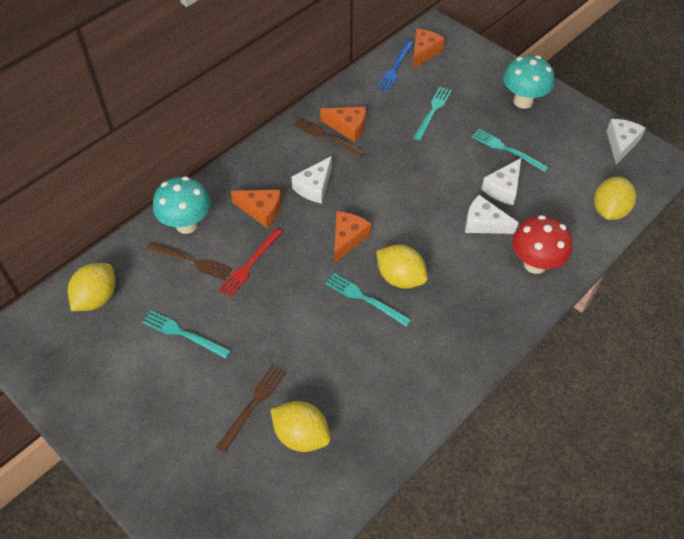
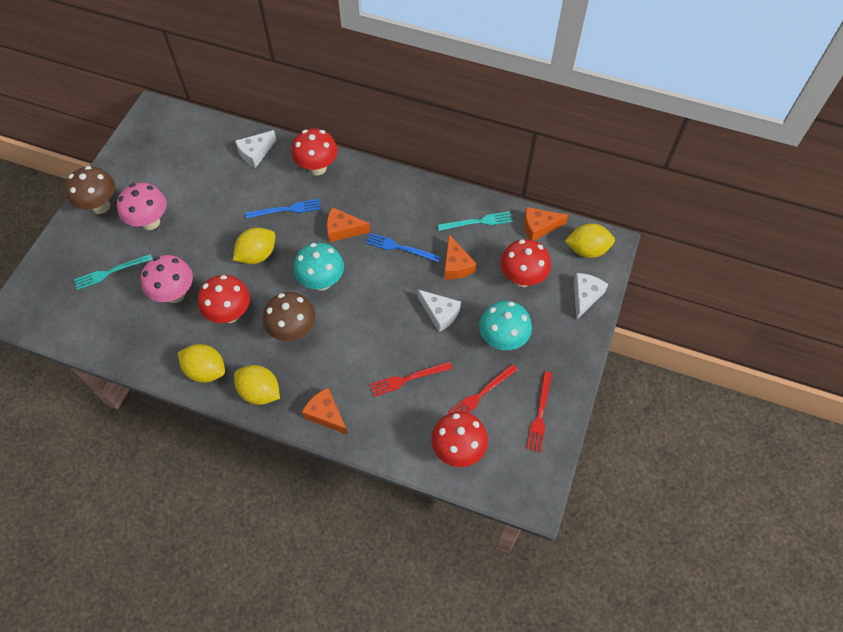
blue fork: [377,41,413,92] = 1 -> [245,199,321,219] [366,233,441,262] = 2
brown fork: [146,242,232,280] [216,365,286,453] [293,117,365,157] = 3 -> none = 0
brown mushroom: none = 0 -> [65,166,115,214] [263,292,315,341] = 2
pink mushroom: none = 0 -> [117,183,167,230] [141,255,193,303] = 2
red fork: [219,228,283,297] = 1 -> [370,362,452,397] [448,364,518,414] [526,371,552,452] = 3
red mushroom: [512,215,572,274] = 1 -> [198,275,250,323] [291,128,338,175] [431,411,488,467] [500,239,551,287] = 4
turquoise fork: [142,310,231,359] [325,273,411,327] [413,87,452,141] [472,129,549,172] = 4 -> [74,254,153,290] [437,211,513,231] = 2
white cheese: [292,156,332,203] [465,195,519,234] [482,158,521,205] [606,119,646,164] = 4 -> [235,130,276,168] [418,289,461,332] [574,273,608,319] = 3

